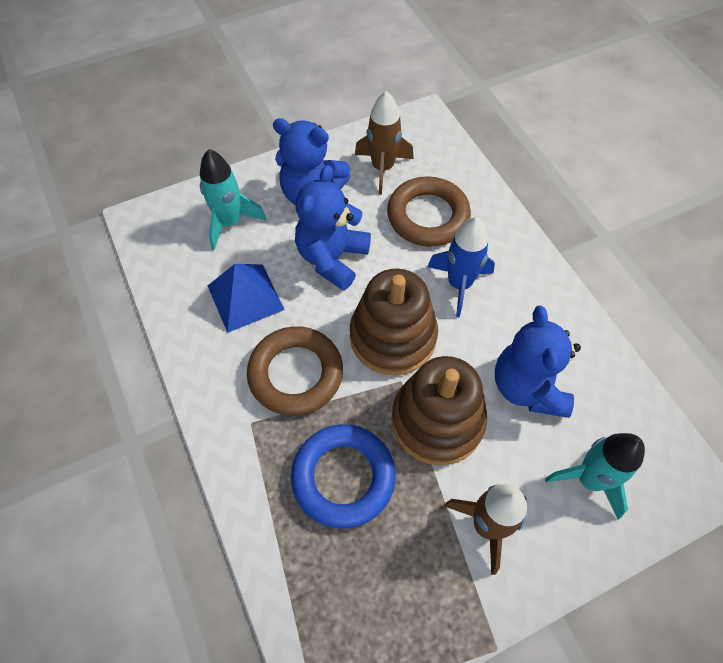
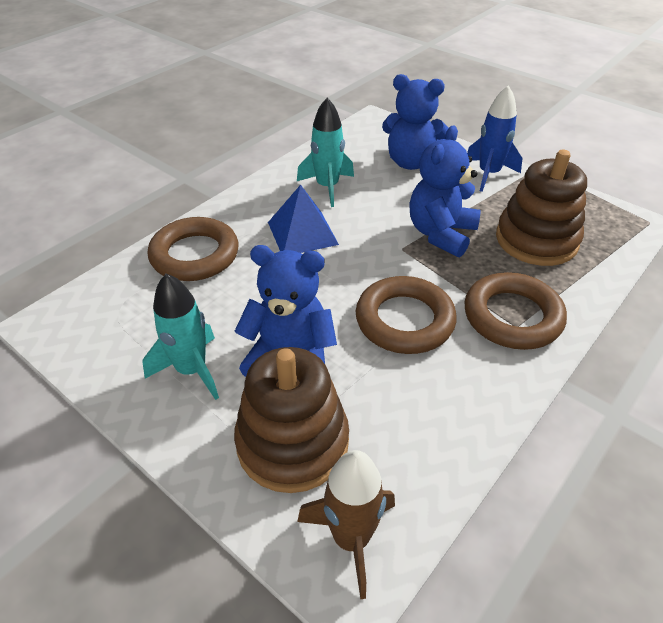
blue ring: [291,424,396,529] = 1 -> none = 0
brown ring: [247,326,343,416] [387,176,471,246] = 2 -> [148,217,238,281] [356,276,457,354] [464,272,567,350] = 3
brown rocket: [355,91,414,195] [444,484,527,575] = 2 -> [297,450,395,599] = 1

